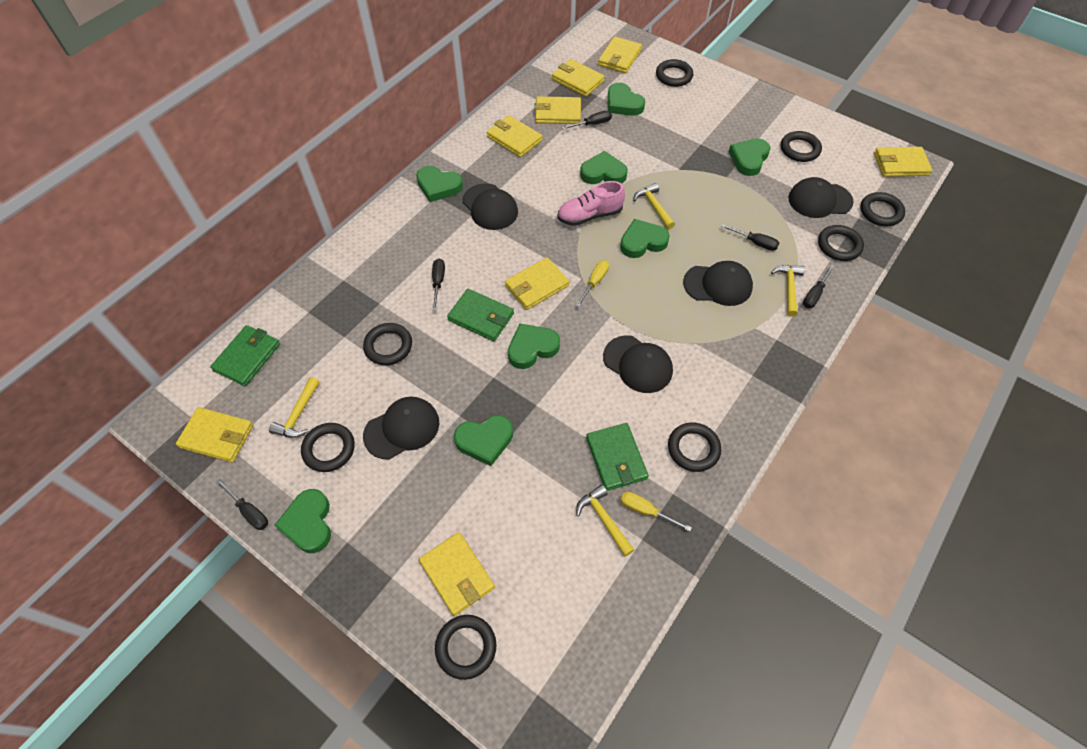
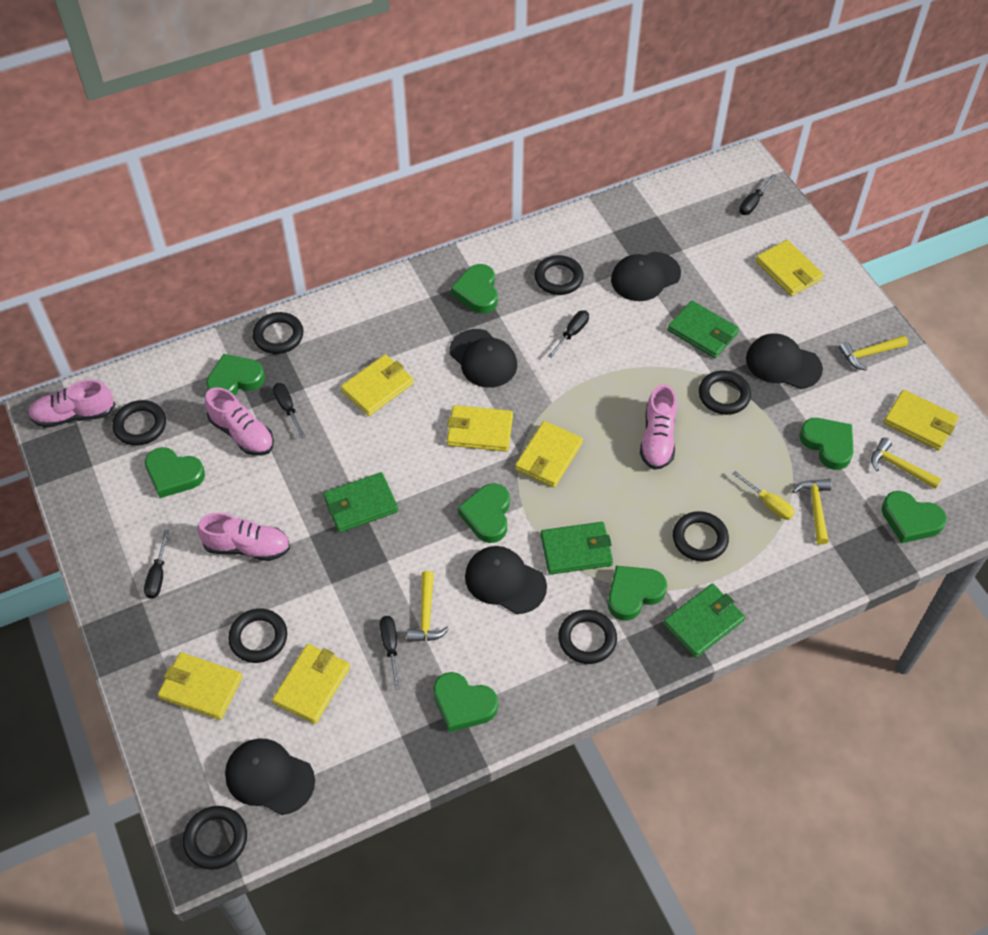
green wallet: [210,325,280,386] [447,289,514,341] [586,423,649,491] = 3 -> [323,472,398,533] [540,522,613,575] [663,584,745,658] [668,301,739,358] = 4
pink shoe: [557,181,625,226] = 1 -> [28,380,115,428] [198,513,290,561] [205,387,274,456] [640,384,677,470] = 4
yellow screwdriver: [576,260,609,307] [620,492,692,531] = 2 -> [733,471,795,520] = 1
yellow wallet: [176,407,253,463] [419,532,495,616] [487,115,542,157] [505,257,569,310] [534,96,581,124] [552,59,605,97] [598,37,642,73] [874,147,932,177] = 8 -> [158,652,243,720] [272,644,350,724] [341,354,414,416] [447,405,513,451] [515,421,583,487] [756,240,823,296] [884,390,959,451] = 7

